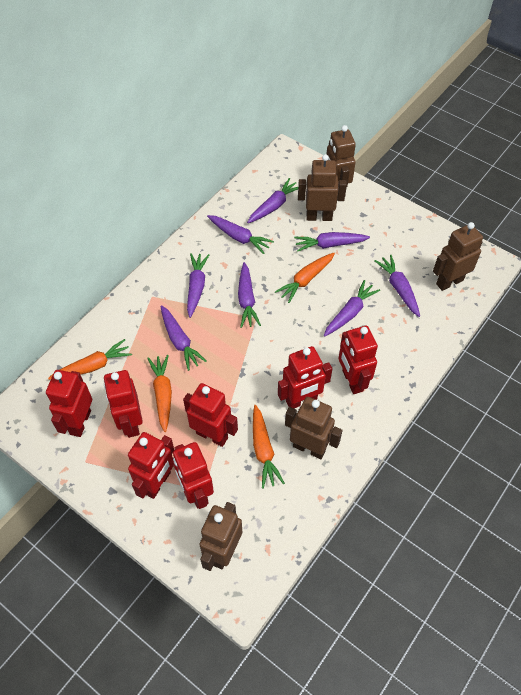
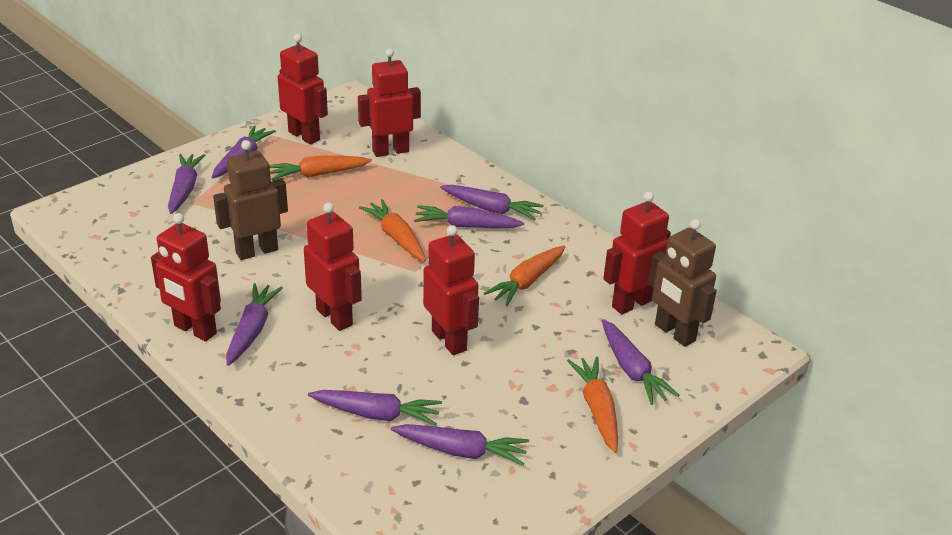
brown robot: [199,502,242,571] [285,397,343,459] [298,154,347,221] [326,125,356,195] [433,222,483,291] = 5 -> [213,140,288,260] [648,219,717,347] = 2
red robot: [46,370,92,437] [104,370,143,438] [128,432,174,499] [173,442,214,509] [183,383,238,447] [278,346,332,408] [338,326,378,394] = 7 -> [151,213,221,342] [278,34,328,144] [304,202,362,331] [358,48,421,157] [423,225,479,355] [603,191,671,314] = 6

